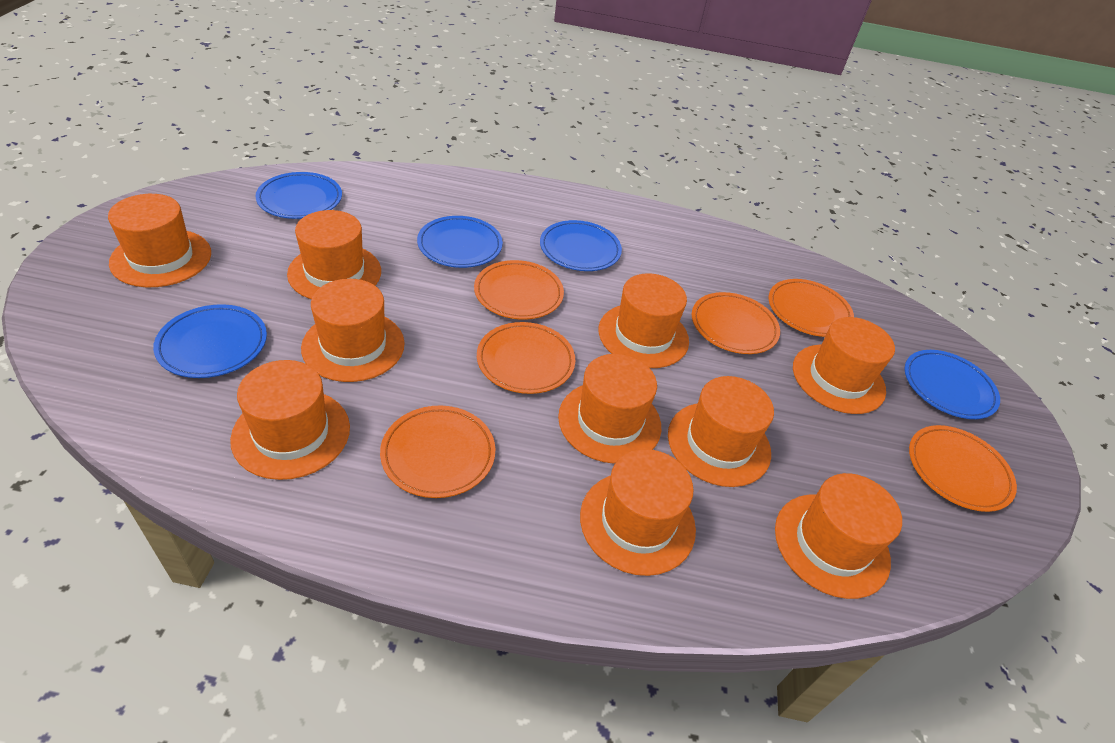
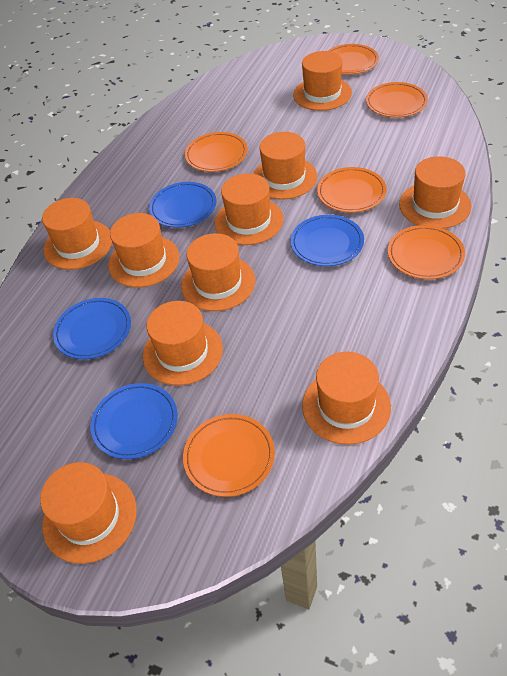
blue plate: [153,304,267,378] [255,172,342,219] [417,216,503,268] [540,220,622,271] [904,350,1000,419] = 5 -> [53,298,131,359] [91,383,178,459] [149,182,216,228] [291,215,364,266] = 4

